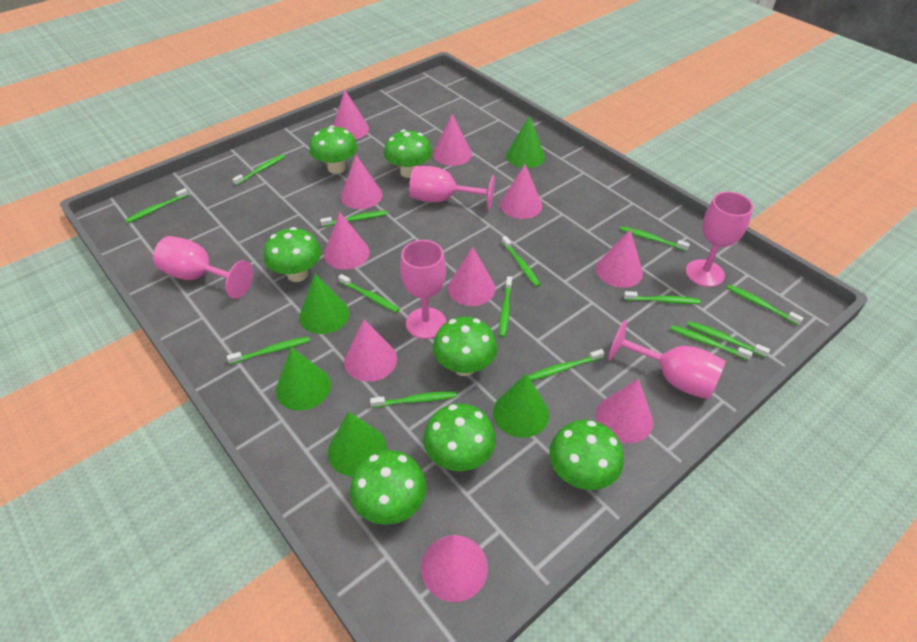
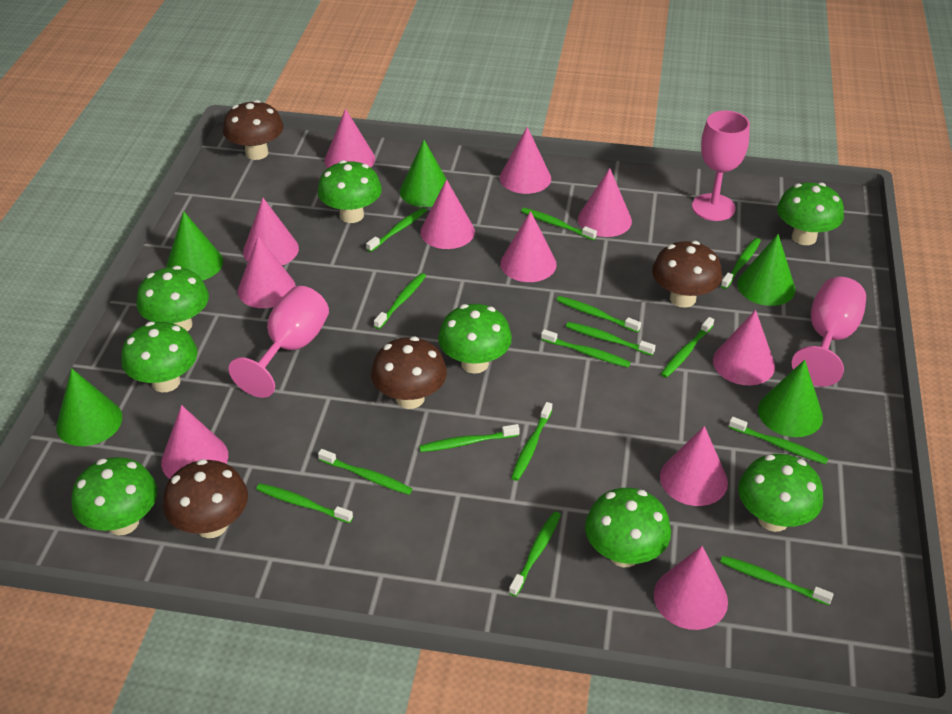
brown mushroom: none = 0 -> [163,459,248,538] [223,100,284,160] [371,336,447,409] [652,241,722,308] = 4
green mushroom: [264,227,321,282] [309,125,358,174] [350,450,427,525] [384,130,432,178] [423,403,496,471] [433,317,497,376] [549,420,624,490] = 7 -> [71,457,157,535] [121,322,198,392] [136,266,209,331] [317,160,382,223] [438,304,512,374] [585,488,671,567] [738,454,823,532] [777,183,844,245] = 8
green toothbrush: [125,188,189,223] [227,336,310,364] [232,154,285,186] [320,211,388,227] [338,274,400,313] [370,391,457,408] [499,276,512,337] [502,236,541,287] [528,349,604,381] [620,226,690,251] [624,291,700,304] [670,325,753,361] [687,321,770,358] [727,285,803,325] = 14 -> [256,483,353,523] [318,449,412,495] [366,208,427,252] [374,273,426,329] [419,424,520,452] [509,511,561,597] [511,402,552,481] [521,208,597,240] [541,329,631,367] [556,296,641,333] [566,322,656,356] [661,317,714,378] [720,556,834,605] [721,238,761,289] [729,417,828,465] = 15
pink cone: [324,212,370,270] [333,90,369,139] [341,155,382,209] [344,320,397,382] [421,535,488,602] [433,114,472,166] [448,247,496,306] [500,164,542,219] [596,229,643,288] [596,379,653,443] = 10 -> [161,405,228,479] [238,236,295,308] [243,198,299,265] [325,109,375,168] [420,179,475,249] [500,127,551,194] [500,211,557,282] [578,168,632,237] [654,546,728,630] [660,426,728,506] [713,310,775,385] = 11
pink goblet: [153,236,253,299] [400,240,446,339] [409,166,495,210] [608,320,726,400] [686,192,753,287] = 5 -> [228,286,329,398] [692,111,750,221] [792,277,866,387] = 3

